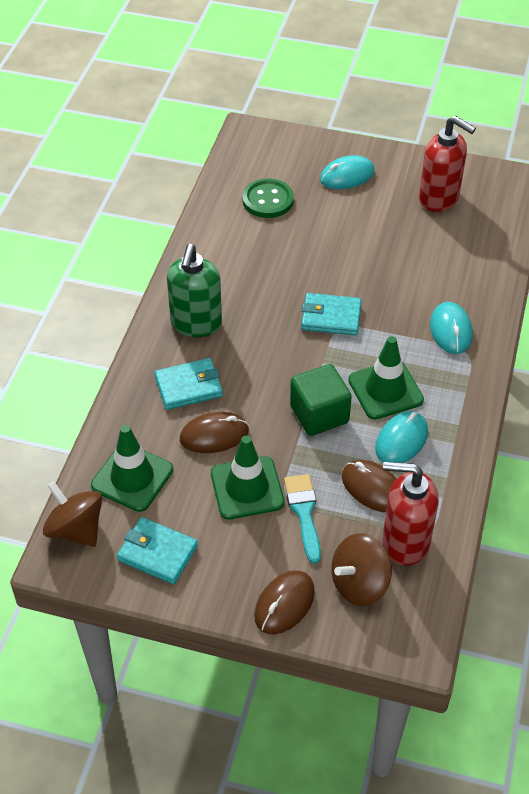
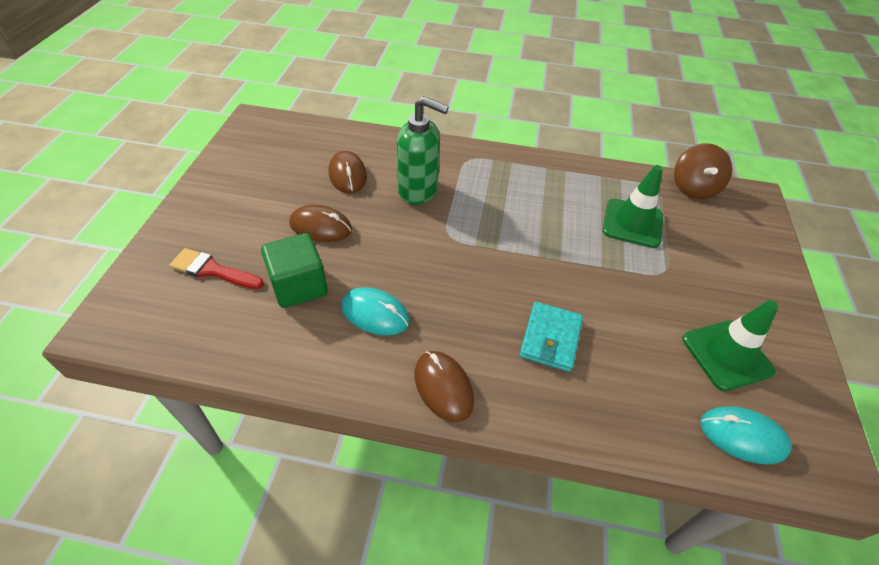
brown spinning top: [43,482,102,547] [331,533,392,606] = 2 -> [674,143,732,199] = 1
green button: [242,179,294,218] = 1 -> none = 0
green traffic cone: [91,425,173,512] [211,436,284,519] [348,336,424,419] = 3 -> [603,165,663,248] [683,300,779,391] = 2
red brush: none = 0 -> [169,248,264,289] = 1
red soap dispenser: [383,462,438,566] [419,116,476,212] = 2 -> none = 0
turquoise brush: [284,474,321,564] = 1 -> none = 0
turquoise mouse: [320,155,375,189] [375,411,428,463] [430,302,473,354] = 3 -> [341,287,410,335] [700,406,792,464] = 2
turquoise wallet: [117,517,198,584] [155,358,223,410] [301,293,362,335] = 3 -> [519,302,583,372] = 1

